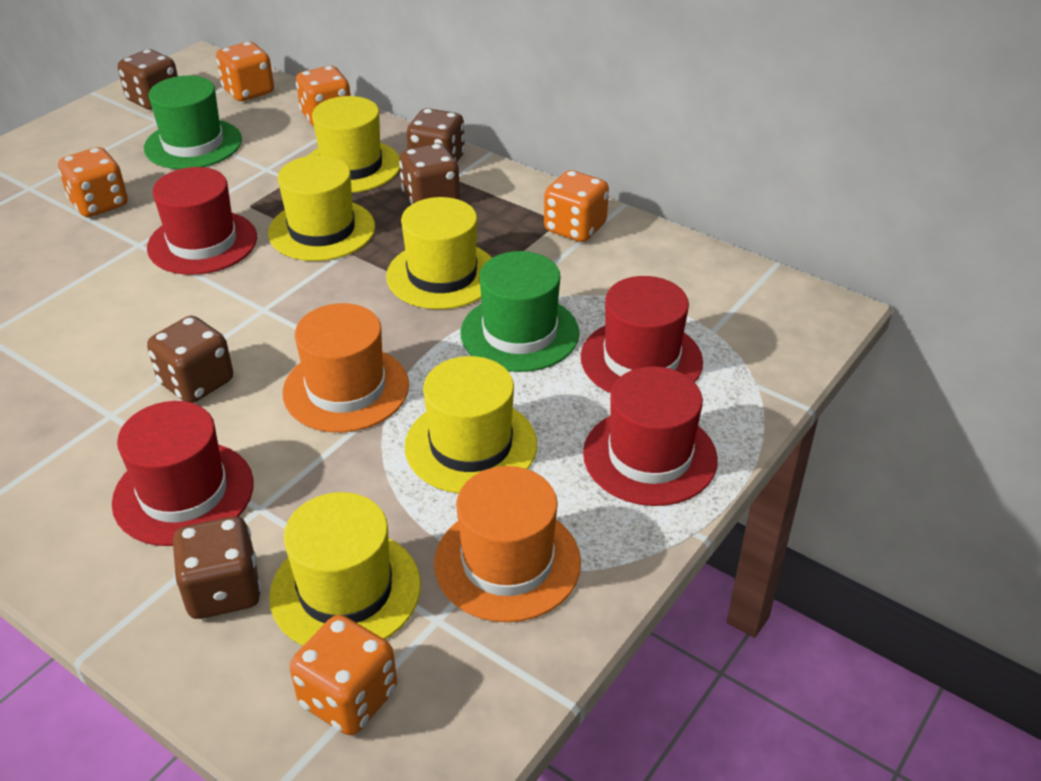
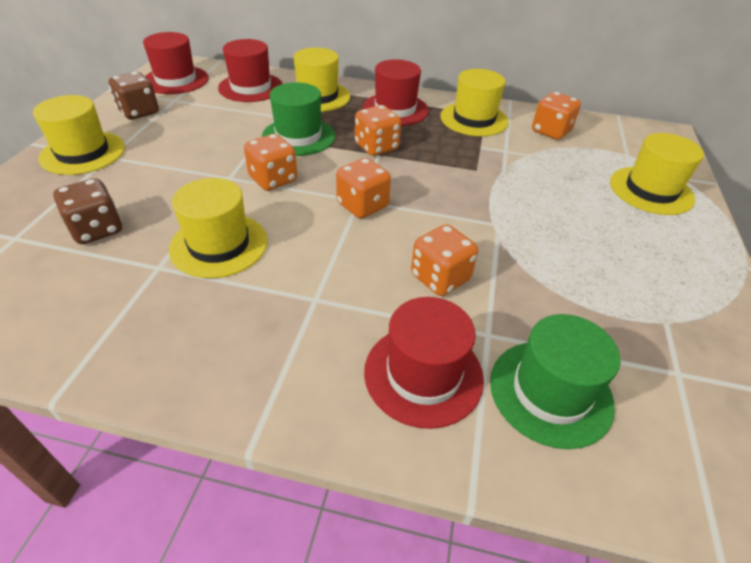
brown dice: [118,49,178,110] [147,316,233,403] [173,516,261,619] [399,143,460,204] [407,108,465,162] = 5 -> [53,178,122,244] [108,72,159,120] = 2
orange hat: [283,303,409,432] [434,466,581,622] = 2 -> none = 0

